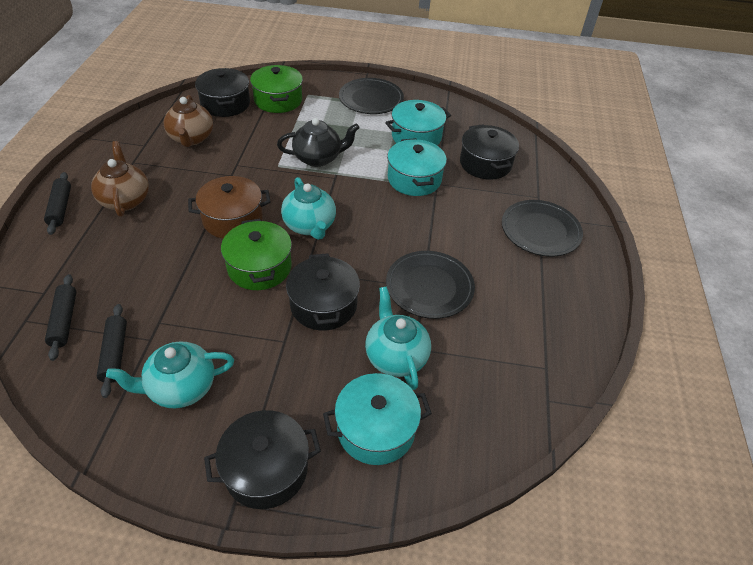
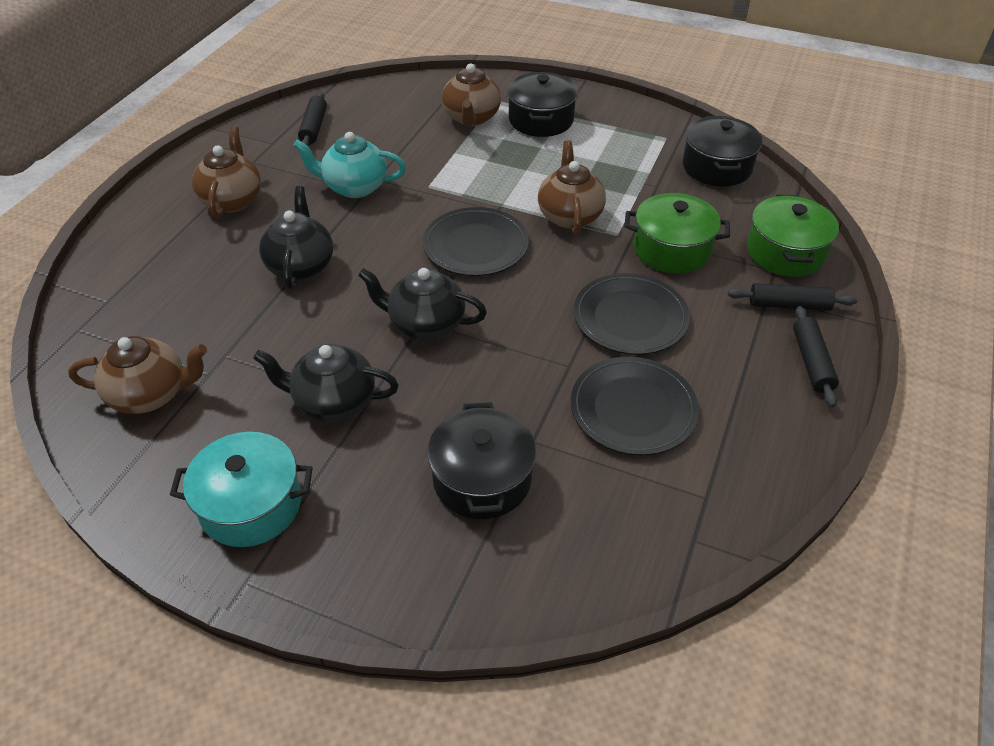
black pot: [195,68,250,117] [204,410,321,509] [286,253,360,331] [460,124,519,180] = 4 -> [427,402,536,519] [507,72,578,137] [683,116,762,186] = 3
black teapot: [277,118,360,167] = 1 -> [253,344,399,422] [259,186,333,289] [358,268,487,341] = 3
brown pot: [188,176,271,239] = 1 -> none = 0
brown teapot: [91,141,149,217] [164,95,213,147] = 2 -> [68,336,207,414] [192,126,261,218] [442,64,501,126] [538,140,606,235] = 4
turquoise pot: [323,373,432,465] [385,100,451,145] [387,138,447,196] = 3 -> [170,432,313,547] = 1
turquoise teapot: [106,341,234,408] [281,177,336,240] [365,286,431,390] = 3 -> [293,132,406,198] = 1

